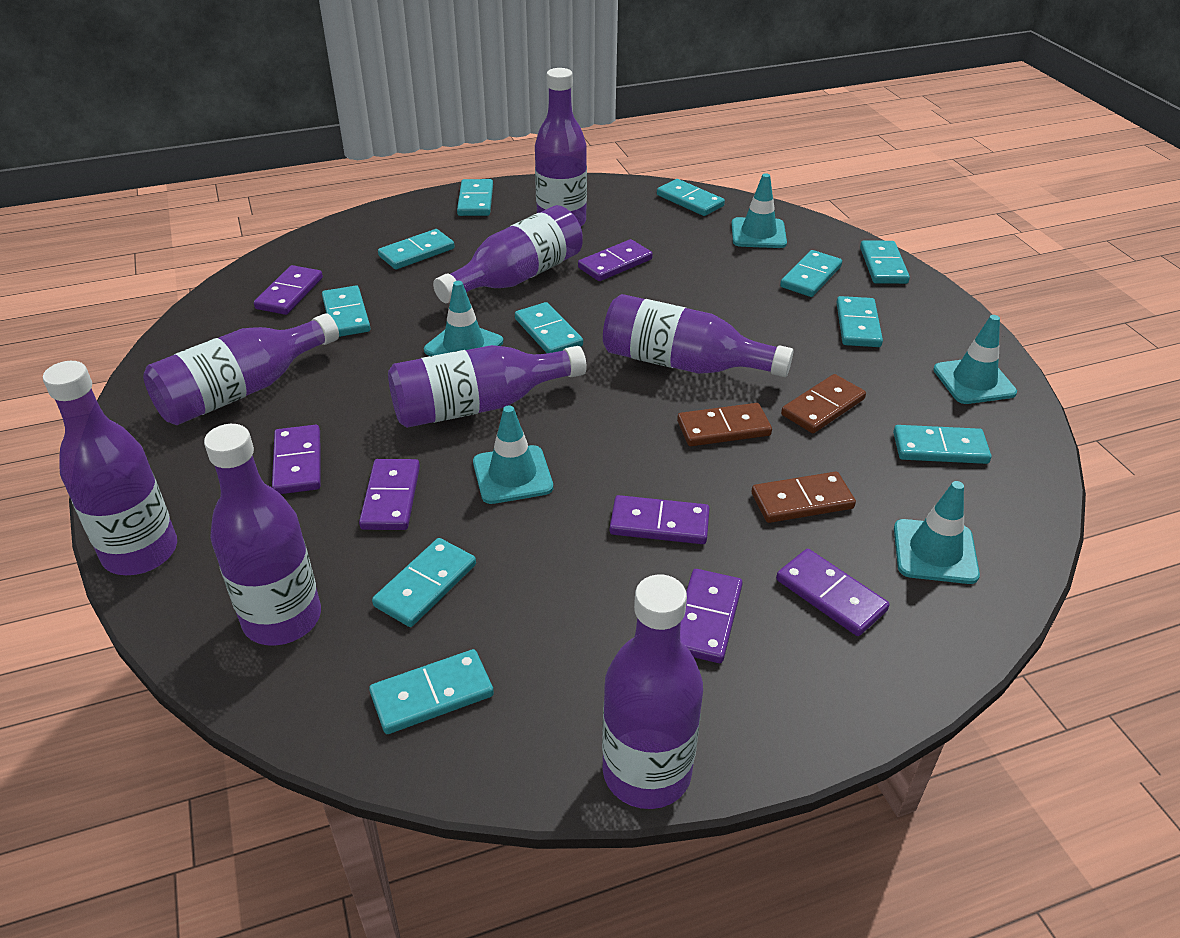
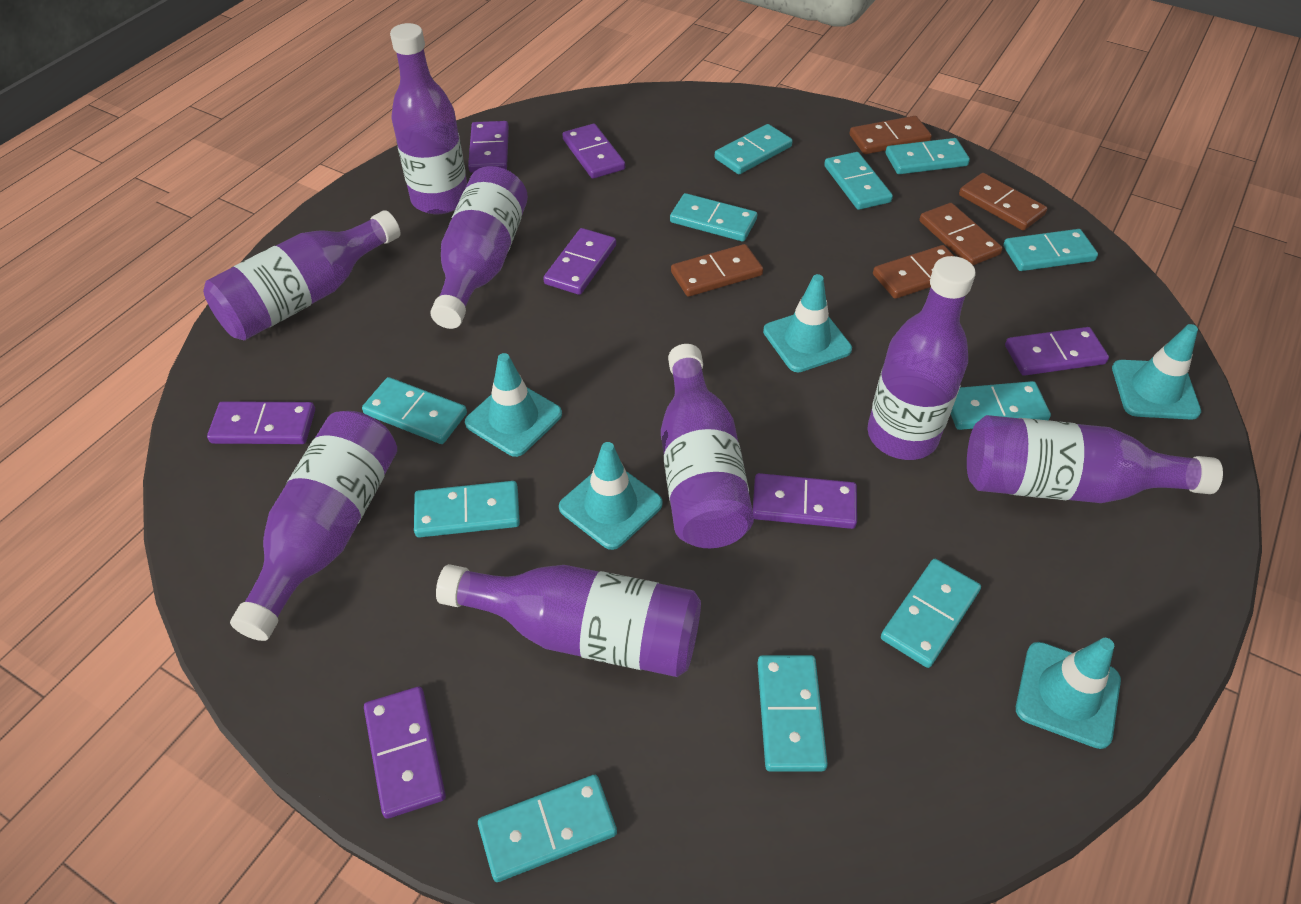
brown domino: [677,403,772,446] [751,472,856,523] [781,374,866,433] = 3 -> [671,244,763,297] [850,116,932,154] [873,245,954,299] [919,203,1003,265] [959,173,1047,231] = 5

